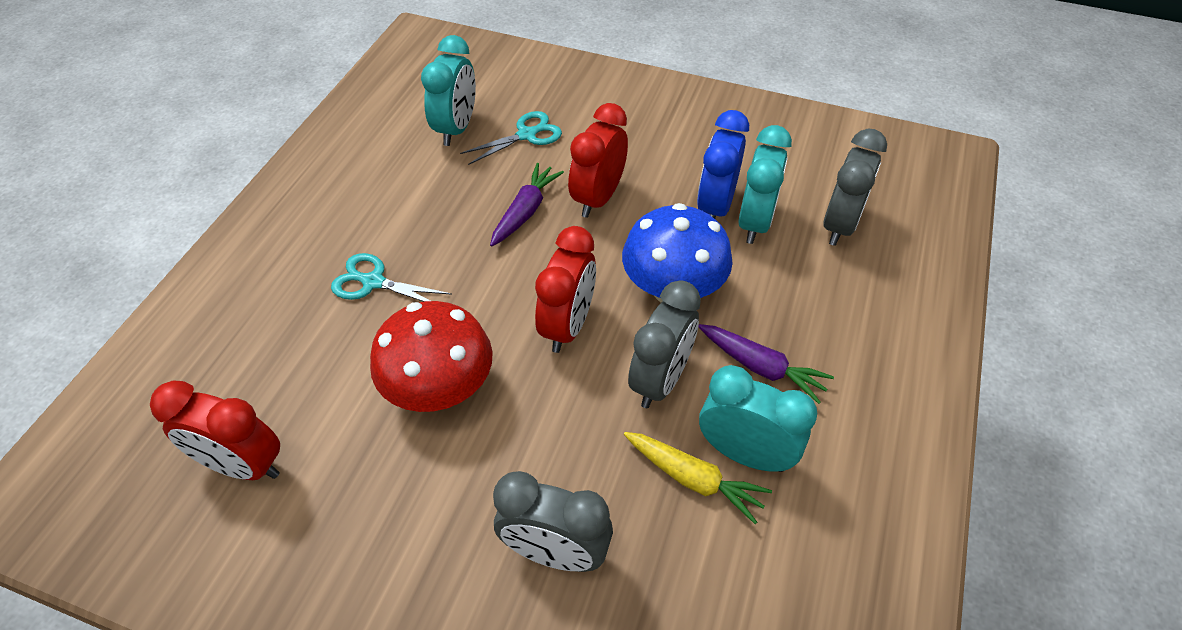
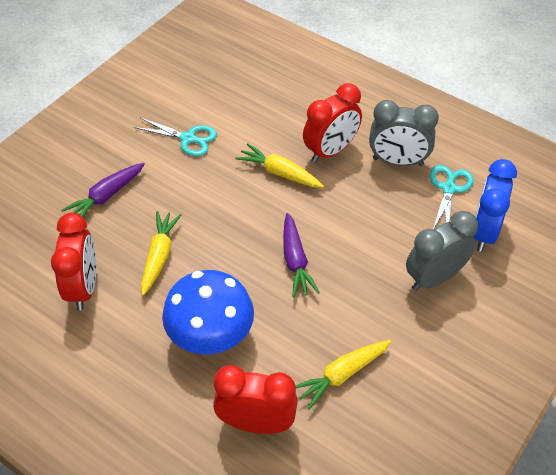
grey clock: [493,471,613,572] [628,281,701,408] [823,129,887,246] = 3 -> [369,100,439,166] [406,211,478,291] = 2
red mushroom: [370,301,493,412] = 1 -> none = 0
turquoise clock: [421,35,476,146] [699,365,817,472] [738,125,792,244] = 3 -> none = 0
yellow carrot: [624,432,772,524] = 1 -> [141,211,181,296] [235,143,324,188] [295,340,391,410] = 3

